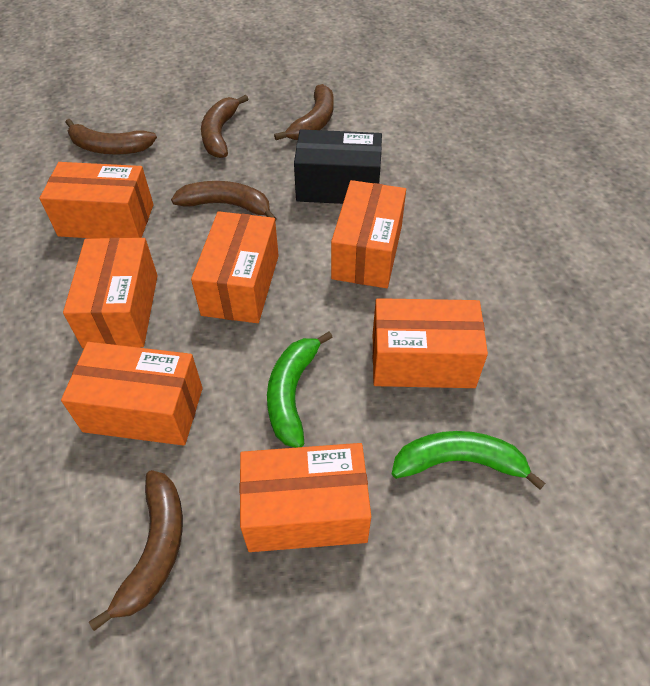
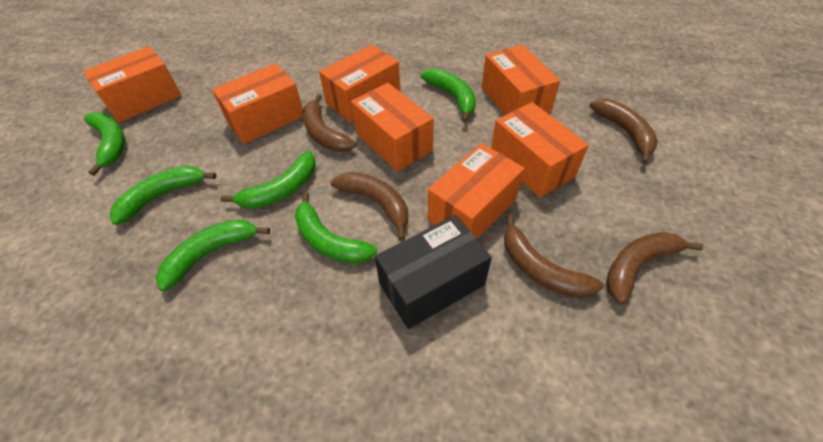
green banana: [267,331,333,448] [392,431,545,490] = 2 -> [84,113,125,176] [110,166,216,225] [156,219,270,292] [221,151,316,209] [295,192,378,263] [421,68,476,123] = 6

